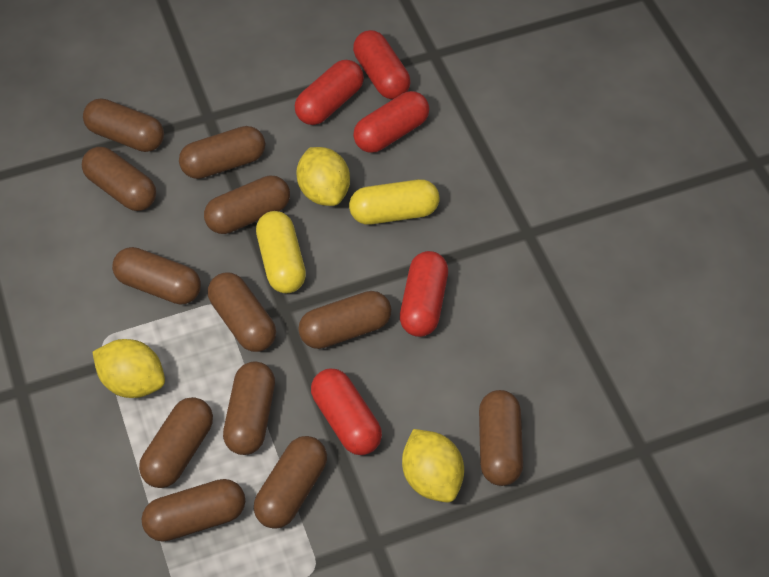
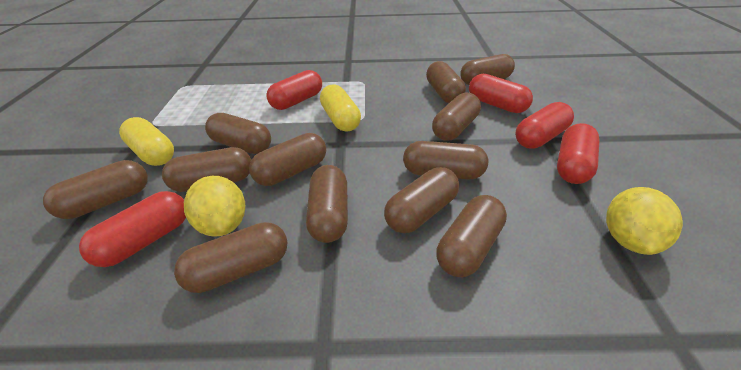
yellow lemon: [93,339,165,398] [297,147,350,206] [402,429,464,502] = 3 -> [184,176,245,237] [606,187,683,255] = 2

